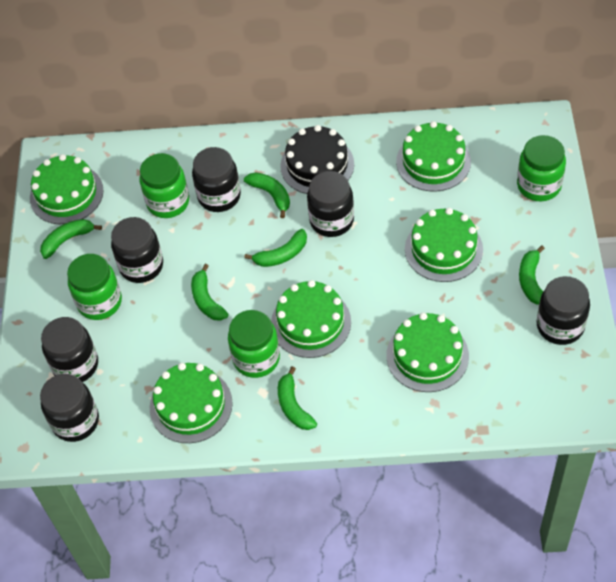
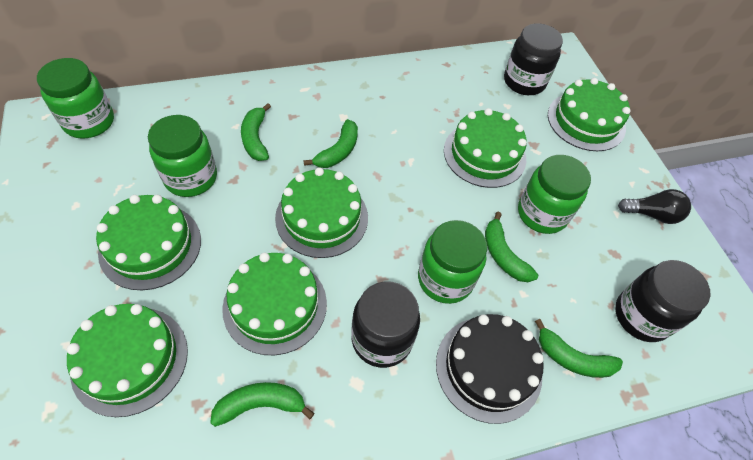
black jar: [40,374,99,442] [41,317,98,382] [111,217,163,283] [192,147,241,212] [307,171,354,237] [537,276,590,345] = 6 -> [351,281,420,368] [504,23,563,95] [615,260,711,342] = 3
black light bulb: none = 0 -> [618,189,691,224] = 1
green banana: [40,219,102,259] [191,264,228,321] [244,172,290,218] [244,229,307,267] [278,366,317,430] [519,246,545,305] = 6 -> [210,382,315,427] [241,103,271,161] [303,119,358,168] [485,212,538,282] [535,319,623,378] = 5

